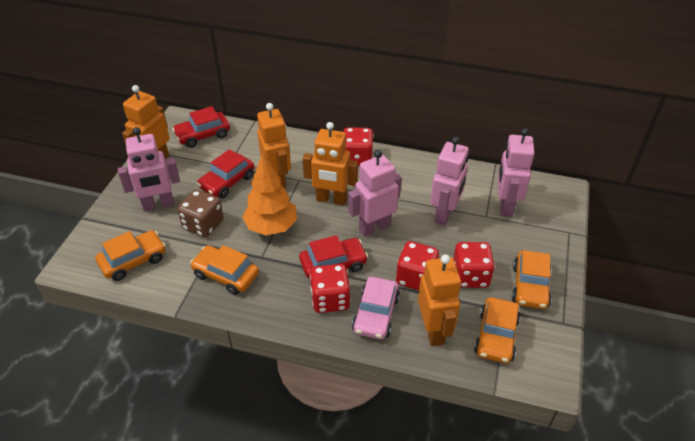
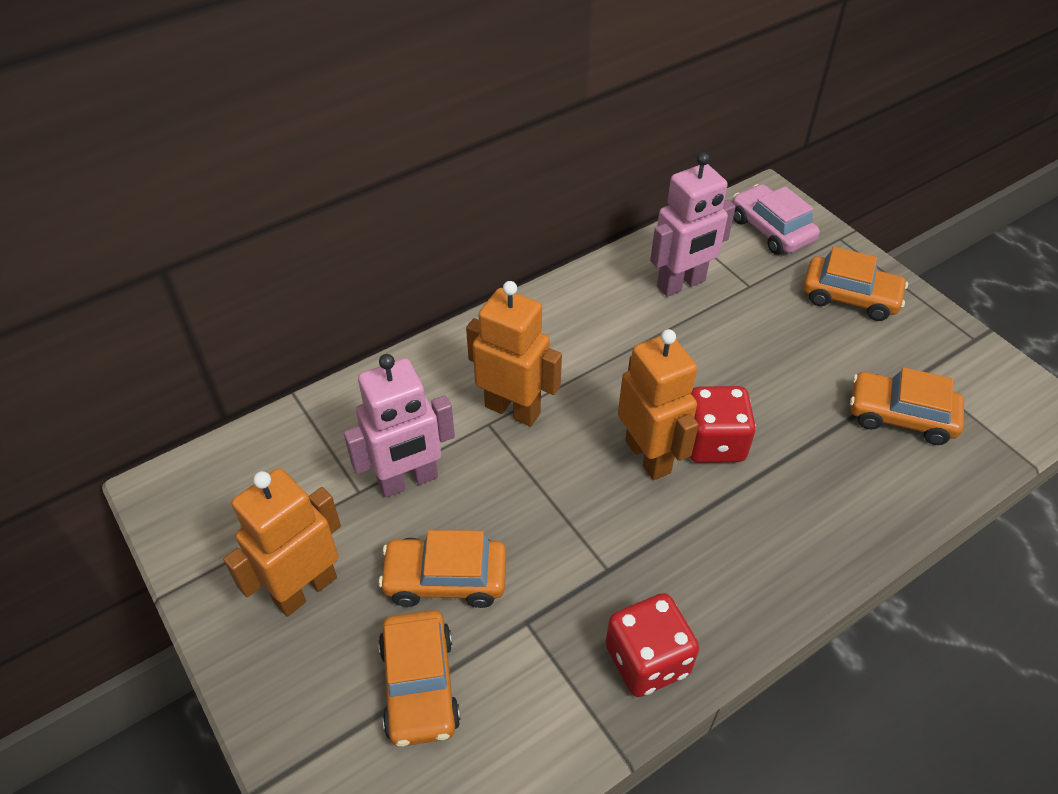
brown dice: [177,190,223,237] = 1 -> none = 0
orange robot: [122,85,170,159] [257,103,291,188] [303,122,358,205] [418,255,461,346] = 4 -> [223,468,341,616] [466,281,562,426] [618,329,699,480] = 3
orange tree: [242,153,297,236] = 1 -> none = 0
pink robot: [118,127,180,212] [348,150,402,237] [430,137,469,226] [498,128,535,217] = 4 -> [344,354,455,498] [650,152,736,297] = 2
red car: [172,106,230,148] [197,149,254,198] [299,235,368,279] = 3 -> none = 0
red dice: [310,264,350,313] [343,127,374,166] [396,241,439,290] [453,242,495,288] = 4 -> [606,593,699,697] [690,386,756,463] = 2

